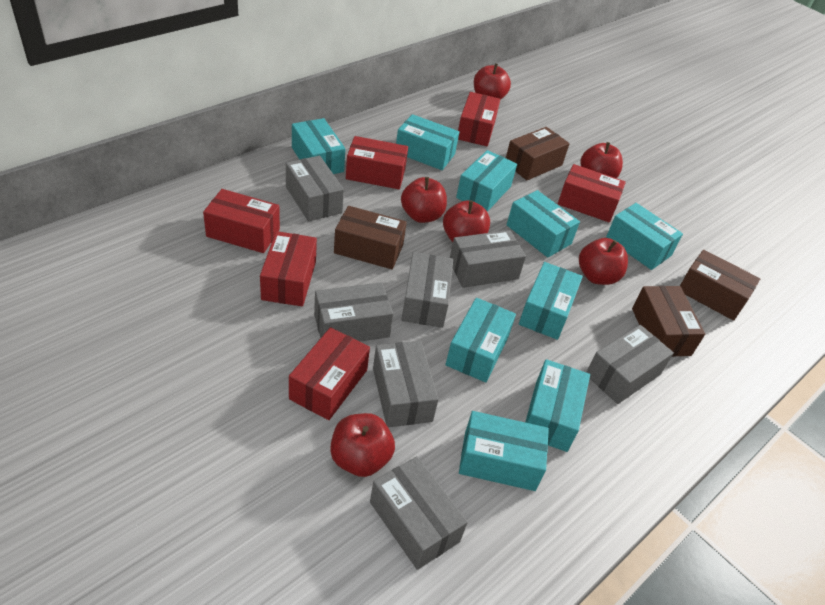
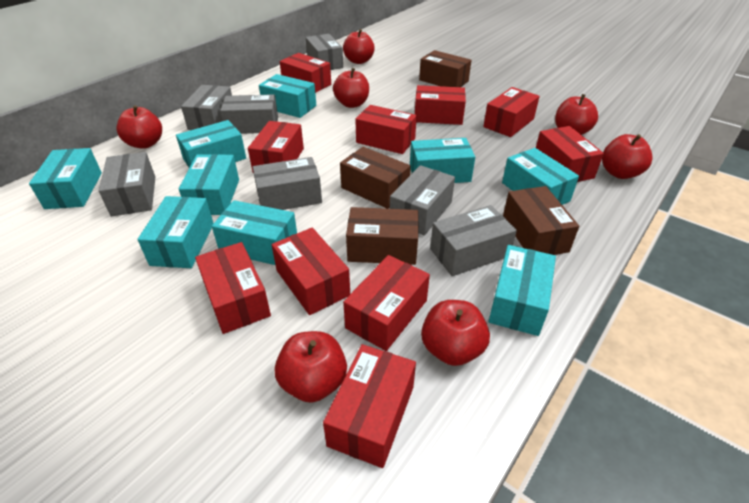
red apple: [330,413,395,477] [401,177,447,223] [443,200,490,242] [474,64,511,100] [579,238,628,285] [580,142,623,178] = 6 -> [117,105,162,149] [275,331,347,403] [333,68,369,108] [343,29,375,64] [421,300,490,366] [555,94,598,135] [602,134,653,179] = 7
red box: [203,189,280,253] [260,231,317,307] [289,327,370,420] [346,136,408,189] [458,92,500,146] [558,164,626,223] = 6 -> [195,242,271,334] [248,121,304,173] [272,228,350,315] [280,53,331,93] [323,344,416,468] [343,255,430,351] [355,105,417,154] [415,85,466,125] [483,87,540,137] [536,126,604,182] = 10

